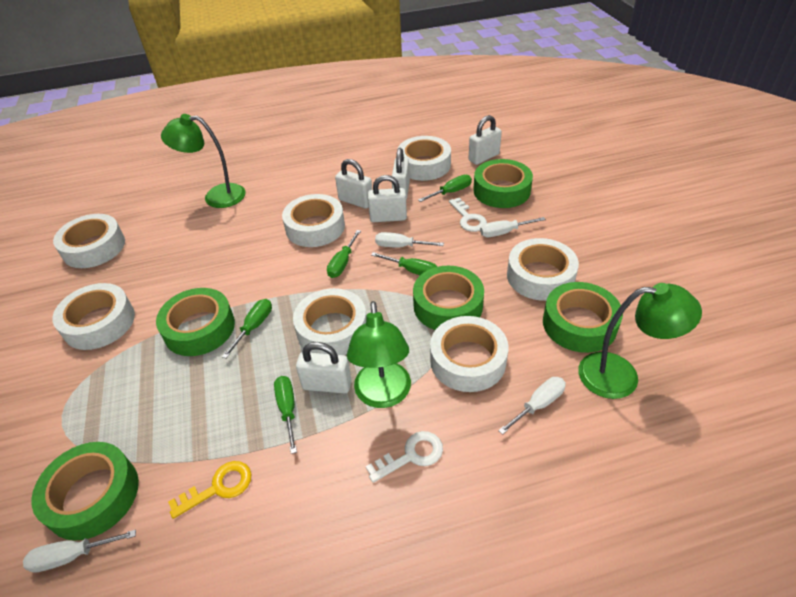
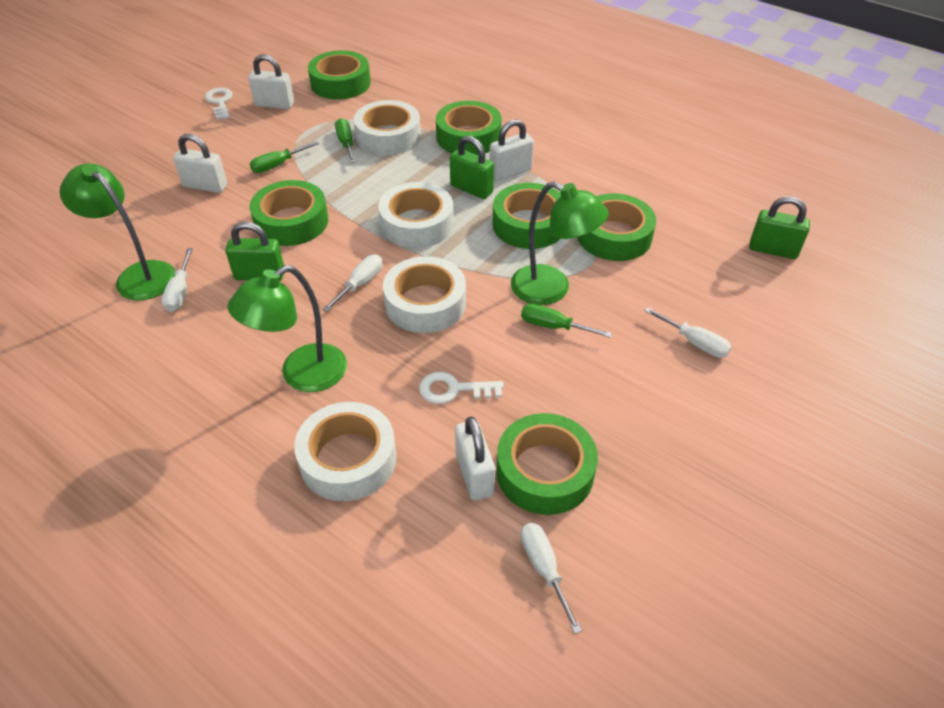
green padlock: none = 0 -> [225,222,284,281] [450,136,494,199] [749,196,810,259] = 3
green screwdriver: [222,299,272,358] [274,376,297,454] [327,230,361,278] [371,252,437,275] [418,175,472,202] = 5 -> [250,141,319,173] [335,118,356,163] [521,304,612,338] = 3
green tape: [31,442,139,541] [156,288,235,356] [413,266,484,330] [473,159,533,208] [543,282,623,353] = 5 -> [249,180,328,246] [308,50,371,100] [436,101,502,155] [493,183,561,249] [496,413,598,515] [578,193,656,261] = 6
white padlock: [296,342,352,394] [335,159,372,209] [368,175,407,222] [392,148,410,200] [468,115,502,165] = 5 -> [173,134,227,193] [248,54,294,109] [455,416,495,500] [490,119,534,181] = 4
white tape: [52,283,135,350] [53,214,125,268] [282,194,345,247] [293,288,366,355] [397,136,451,181] [430,316,508,392] [507,238,579,301] = 7 -> [294,402,397,501] [354,100,421,155] [378,182,454,248] [383,256,466,333] = 4
yellow key: [168,461,252,519] = 1 -> none = 0

